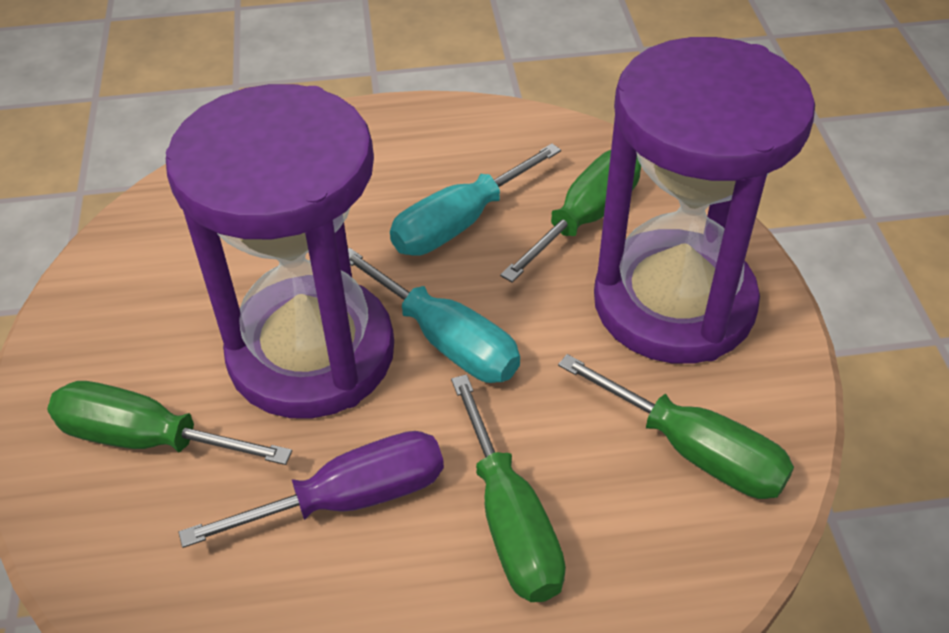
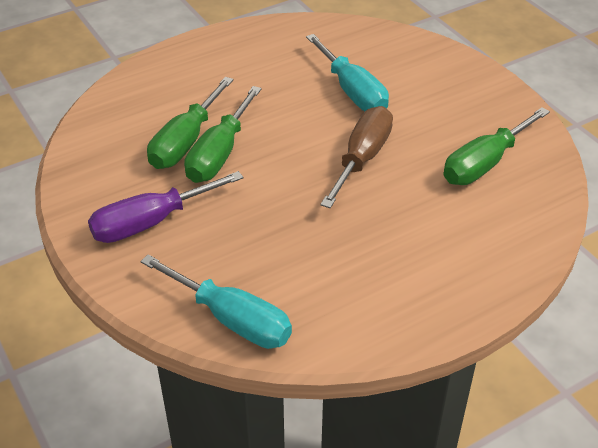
brown screwdriver: none = 0 -> [320,106,393,208] = 1
green screwdriver: [47,381,292,465] [451,374,566,602] [500,150,641,283] [558,354,794,499] = 4 -> [147,77,234,169] [184,86,262,183] [443,107,550,185] = 3
purple hourglass: [166,84,394,419] [594,37,815,364] = 2 -> none = 0

